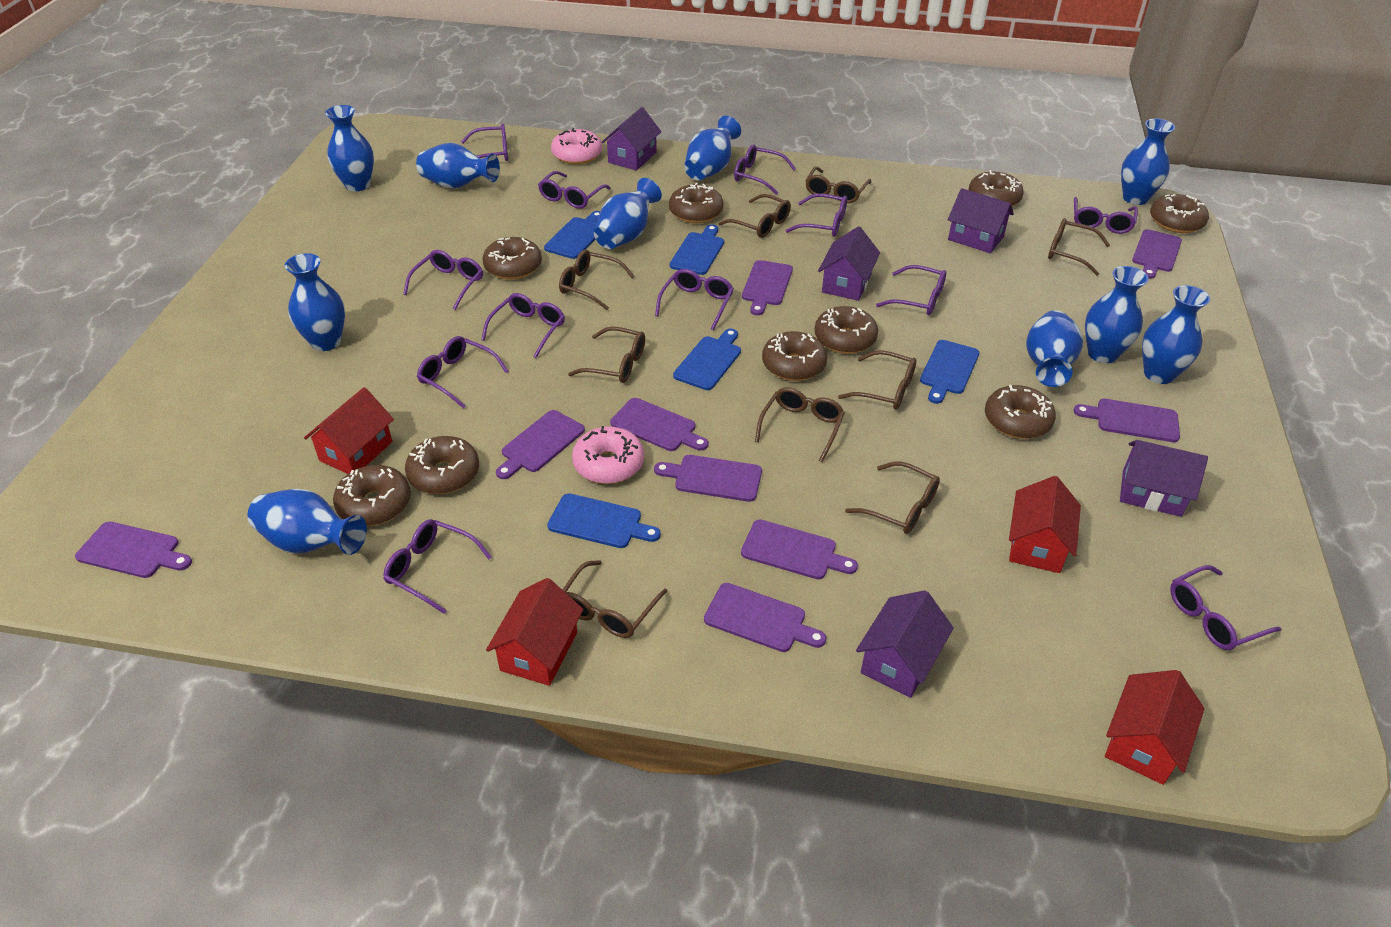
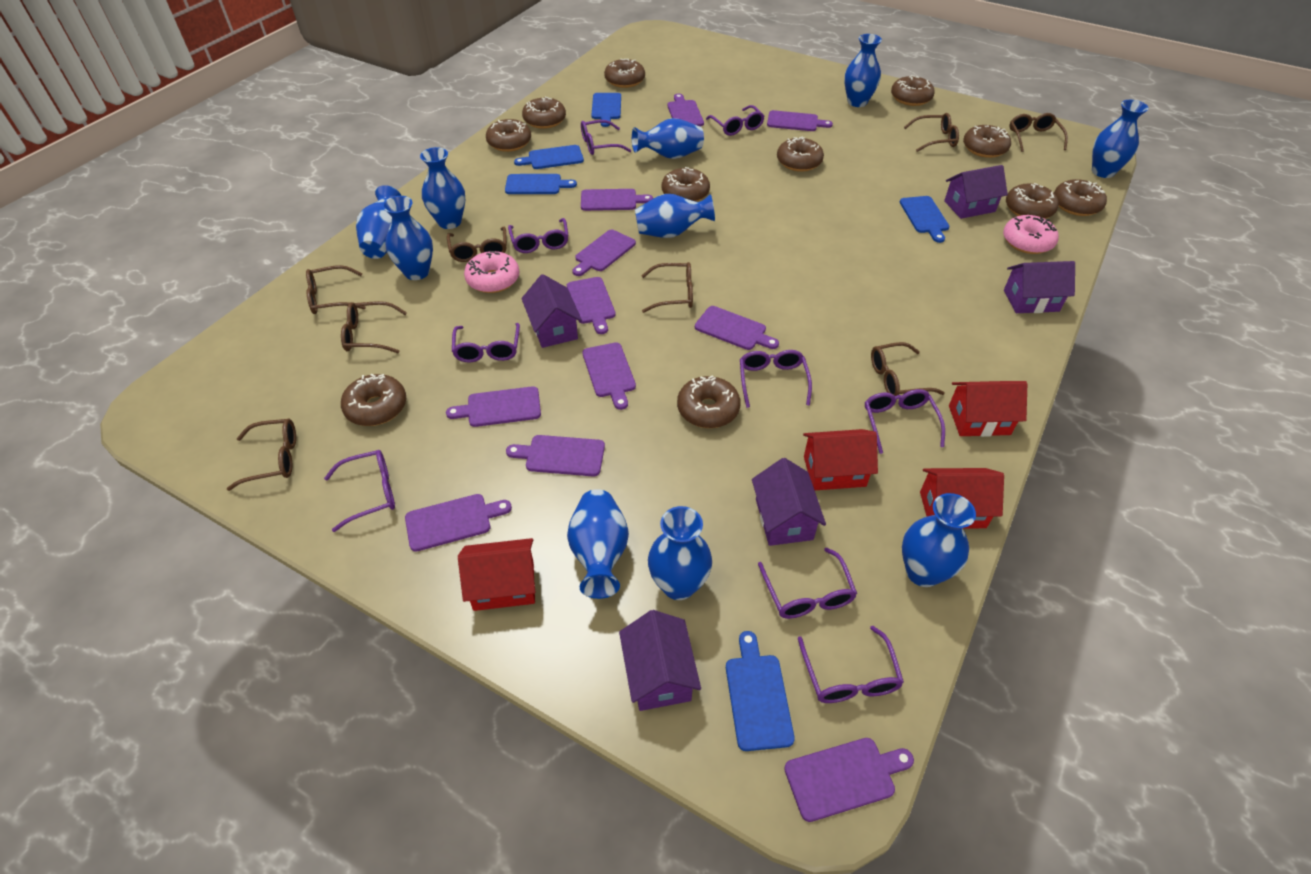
brown donut: [333,465,411,526] [405,436,479,494] [482,237,542,280] [669,183,724,223] [762,331,827,381] [814,306,878,354] [968,170,1024,206] [985,385,1056,439] [1150,194,1209,233] = 9 -> [341,374,406,426] [486,119,531,152] [522,97,566,129] [604,59,645,88] [662,167,710,202] [677,375,741,428] [777,137,824,172] [891,75,935,106] [963,125,1011,158] [1006,183,1059,219] [1054,179,1107,216] = 11
brown glasses: [559,249,635,310] [562,560,668,638] [568,327,645,383] [718,194,791,238] [755,387,845,462] [805,167,871,203] [838,350,916,410] [845,461,940,534] [1048,218,1110,276] = 9 -> [227,418,296,491] [306,265,366,314] [341,301,407,353] [447,227,507,262] [641,262,693,313] [871,342,945,396] [904,113,959,152] [1009,113,1068,152] = 8
purple cutting board: [75,522,192,578] [496,410,585,479] [610,398,709,451] [654,455,762,502] [704,583,827,652] [741,519,858,579] [742,260,793,315] [1073,399,1180,442] [1132,229,1182,279] = 9 -> [405,494,512,552] [446,386,541,427] [506,435,605,477] [567,277,616,334] [572,230,636,276] [581,189,653,211] [582,342,636,410] [667,94,704,126] [695,306,779,350] [767,110,833,131] [784,738,914,822] = 11
purple glasses: [383,519,492,614] [403,250,483,310] [417,336,509,408] [461,124,508,161] [481,293,565,358] [538,171,611,209] [655,269,734,330] [734,145,796,195] [786,193,847,237] [876,265,946,315] [1074,197,1138,234] [1170,565,1282,650] = 12 -> [324,450,395,532] [452,323,520,362] [508,218,569,253] [581,120,631,155] [706,105,765,136] [740,350,812,408] [758,548,857,619] [798,626,904,703] [865,389,945,454] = 9

